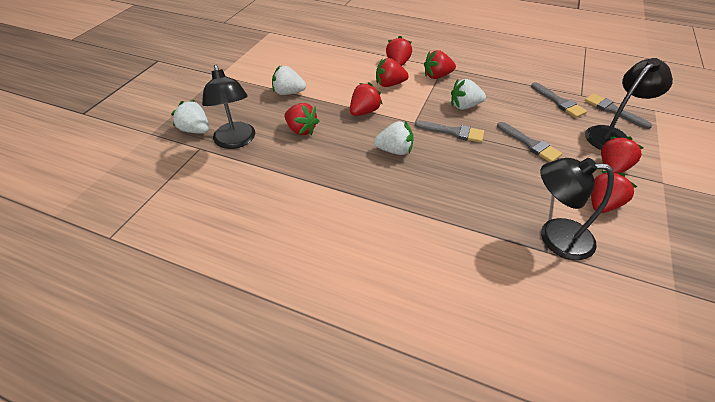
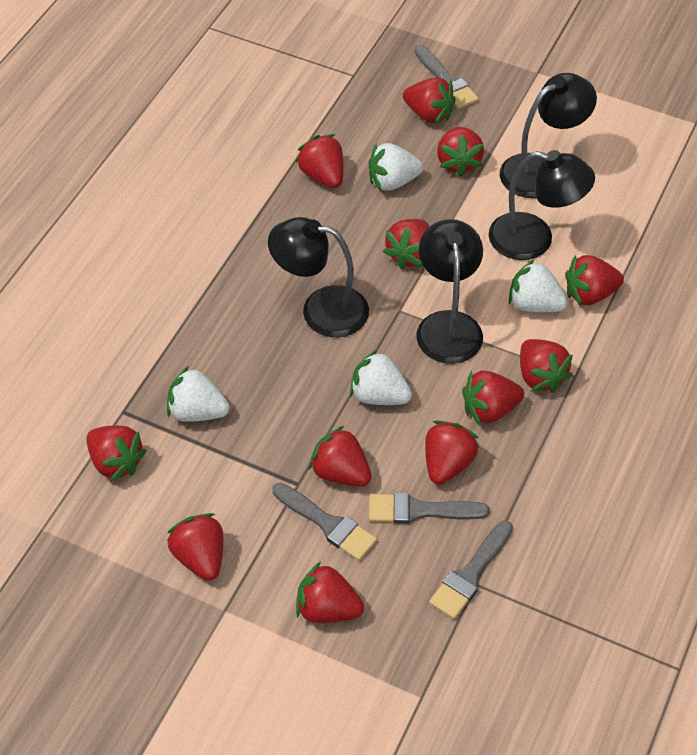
black lamp: [202,65,255,149] [540,158,614,260] [585,58,673,150] = 3 -> [268,217,369,337] [416,219,483,364] [489,150,595,260] [500,73,597,198] = 4
red strawberry: [284,103,319,135] [350,82,383,116] [376,58,409,87] [386,36,412,66] [424,50,456,79] [591,171,637,213] [601,137,643,174] = 7 -> [86,425,147,482] [167,513,223,581] [296,134,343,188] [296,562,364,623] [309,426,372,487] [383,219,429,269] [403,77,456,124] [425,421,479,484] [437,127,484,177] [462,371,524,425] [520,339,573,393] [565,255,624,306] = 12

